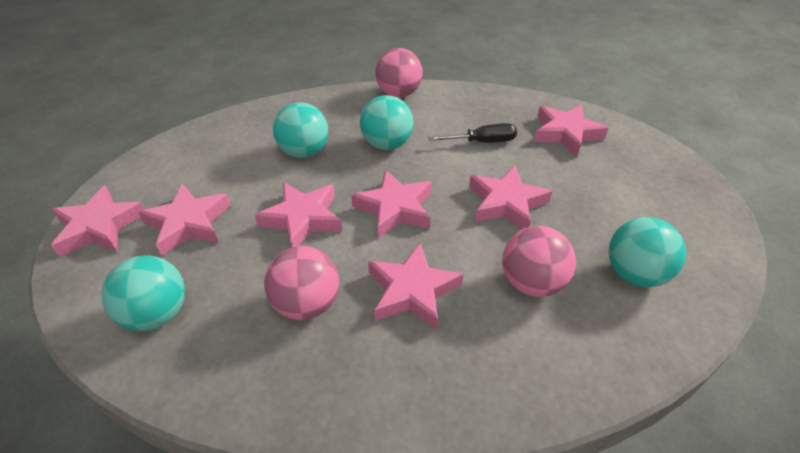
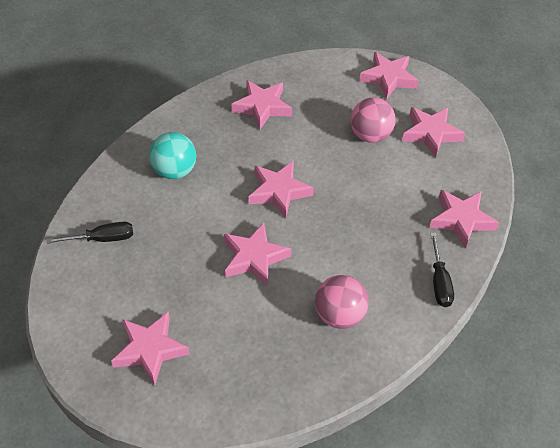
black screwdriver: [428,123,517,143] = 1 -> [47,222,133,244] [430,233,454,307] = 2
pink ball: [264,246,339,320] [375,48,423,98] [502,226,576,297] = 3 -> [315,275,369,329] [351,98,396,143] = 2
turquoise ball: [101,255,185,331] [273,102,328,158] [360,95,413,150] [609,217,686,287] = 4 -> [149,132,196,179] = 1

